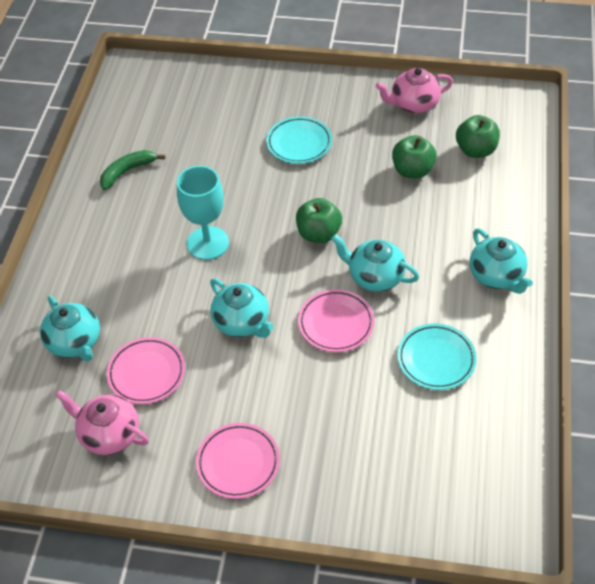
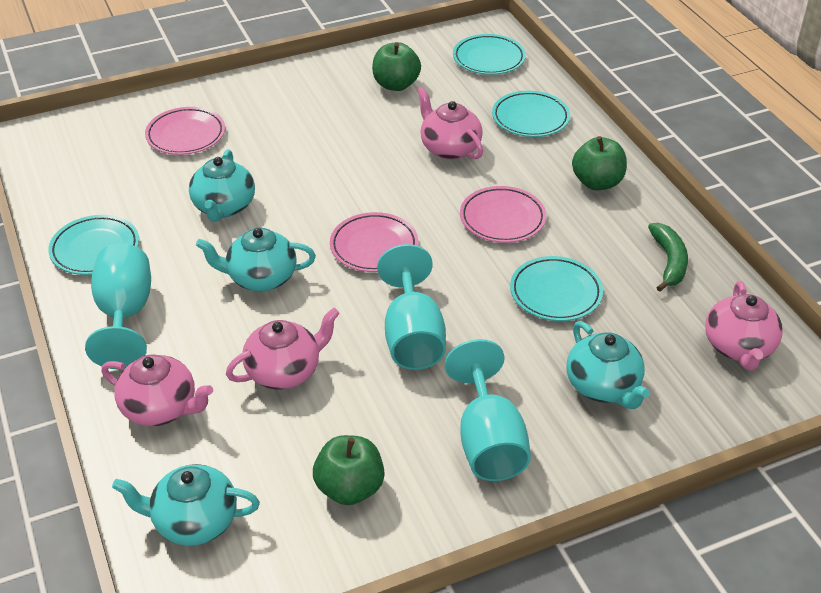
pink teapot: [55,390,149,455] [375,68,453,113] = 2 -> [101,354,213,426] [226,308,340,389] [417,87,483,160] [705,281,783,370] = 4
turquoise goblet: [177,166,229,260] = 1 -> [85,243,151,369] [377,244,446,370] [445,339,531,481] = 3
turquoise plate: [266,116,332,164] [397,324,477,390] = 2 -> [48,215,139,275] [453,34,526,75] [492,91,570,137] [510,256,603,321] = 4

